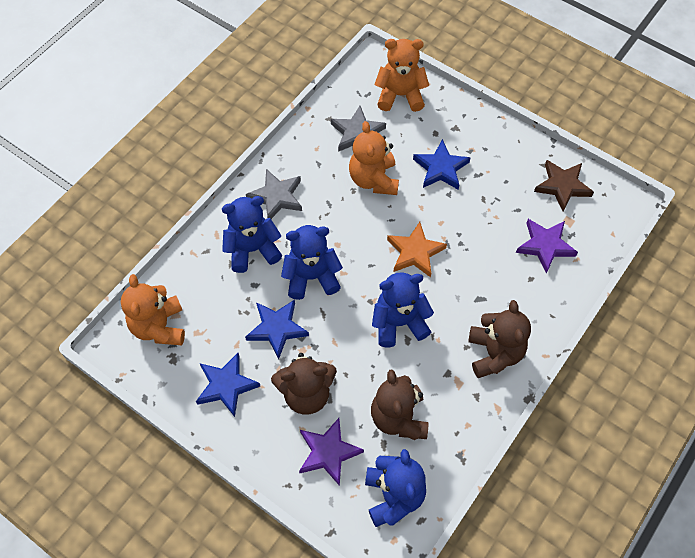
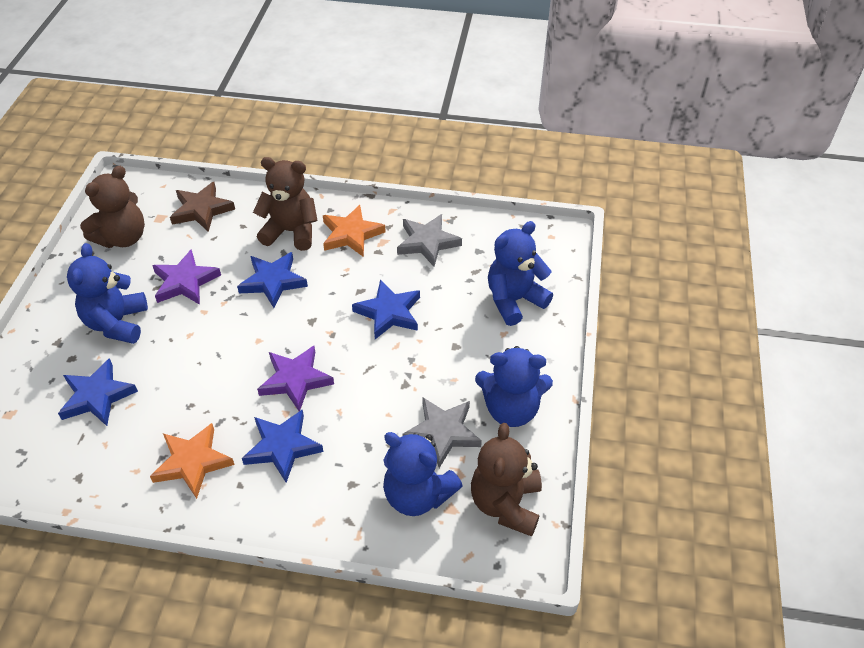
blue star: [196,353,260,417] [245,300,309,359] [413,139,471,190] = 3 -> [58,358,138,426] [237,252,308,308] [242,409,323,483] [352,280,420,339] = 4
orange star: [387,222,447,278] = 1 -> [150,423,235,499] [323,205,386,257] = 2
orange teddy bear: [121,274,185,345] [349,121,399,195] [374,39,429,112] = 3 -> none = 0

